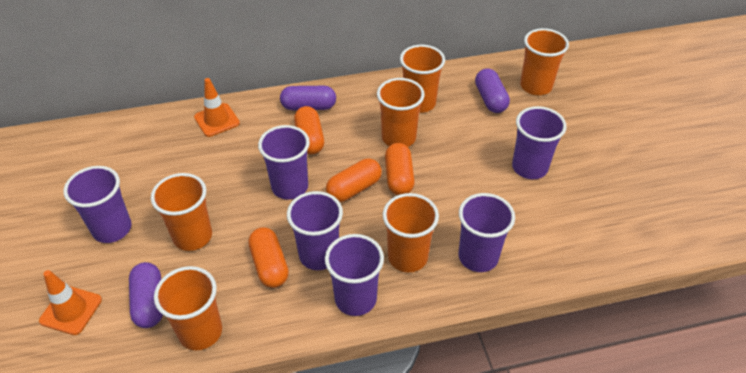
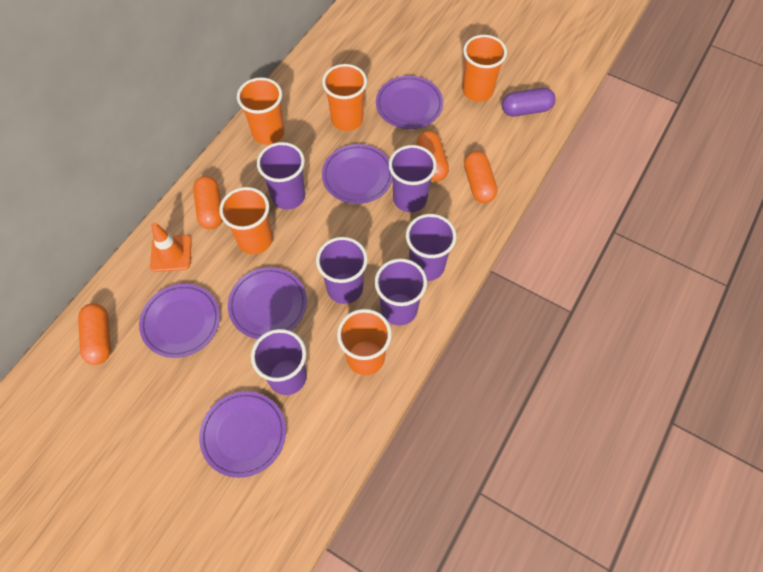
orange cup: [151,173,212,251] [154,266,222,350] [377,78,425,147] [383,193,439,272] [400,45,445,113] [520,28,569,95] = 6 -> [219,187,273,254] [237,77,284,145] [322,64,367,131] [337,309,392,375] [462,35,507,102] = 5
orange traffic cone: [39,270,102,335] [194,78,240,137] = 2 -> [150,222,192,272] = 1
purple capsule: [129,262,163,328] [280,86,336,110] [475,68,510,113] = 3 -> [502,88,556,117] = 1
purple plate: none = 0 -> [139,284,220,358] [199,391,286,478] [228,267,307,339] [322,144,393,204] [376,76,443,129] = 5

